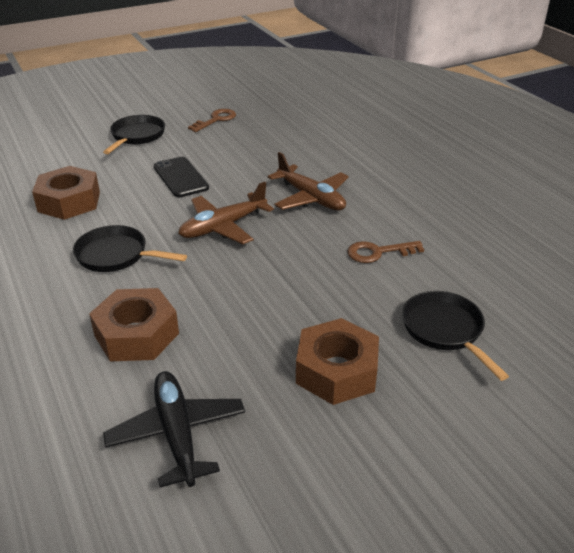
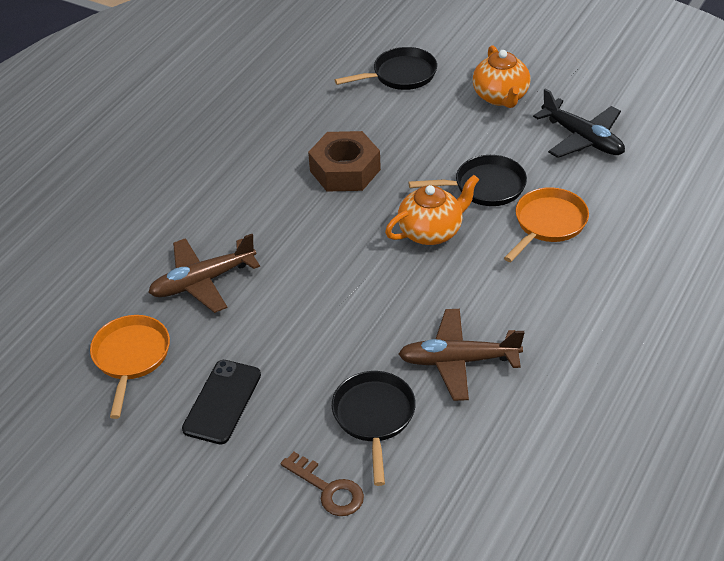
brown key: [188,109,236,132] [348,241,424,263] = 2 -> [281,452,364,516] = 1
brown nut: [32,166,100,220] [89,288,179,361] [296,318,379,405] = 3 -> [308,131,381,192] = 1
orange pan: none = 0 -> [90,315,170,419] [504,187,589,262] = 2
orange teapot: none = 0 -> [385,175,479,245] [473,45,530,108] = 2

